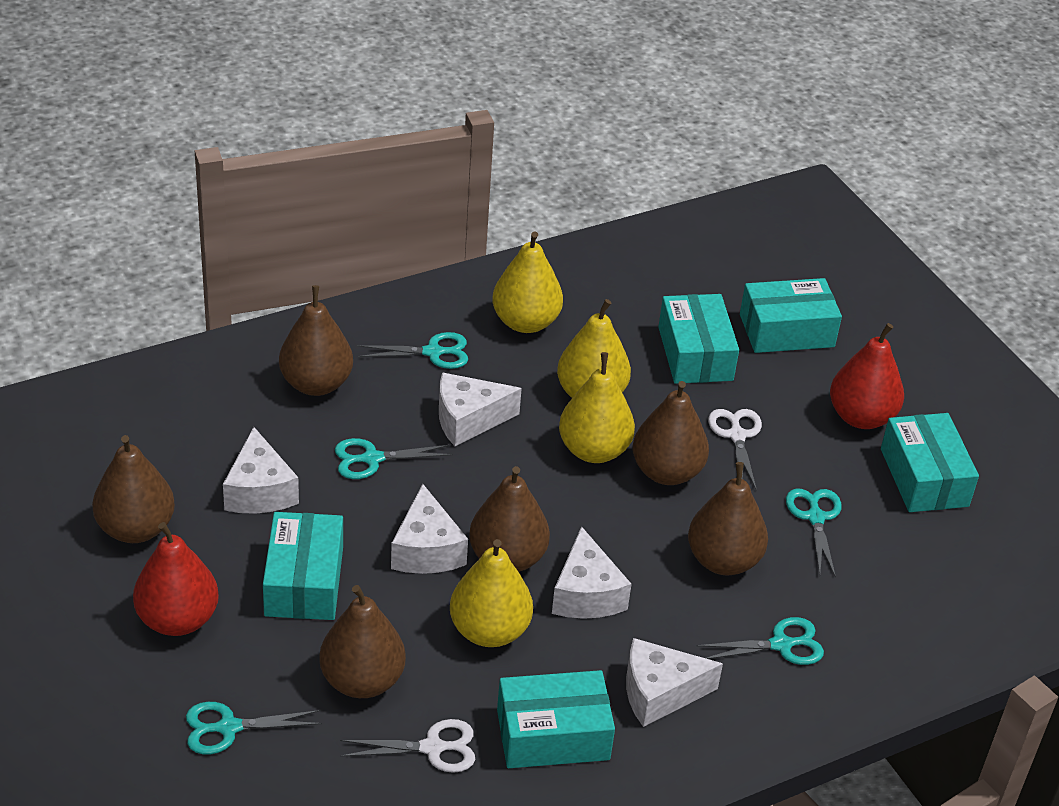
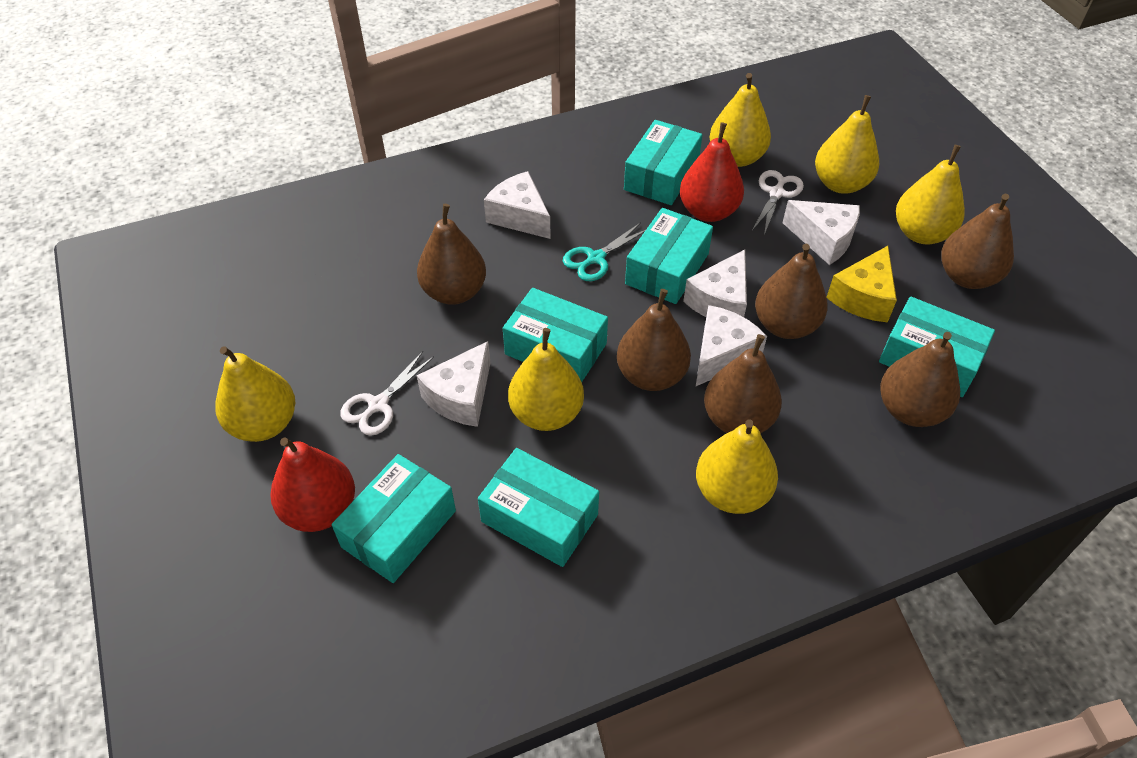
turquoise box: [263,512,343,620] [497,670,615,768] [658,294,739,384] [740,278,842,353] [881,413,979,512] = 5 -> [332,454,456,583] [478,448,599,567] [503,288,608,382] [624,120,702,205] [625,208,713,304] [879,297,995,397] = 6
turquoise scissors: [186,702,322,754] [335,438,453,479] [357,332,468,369] [696,617,824,665] [786,488,841,578] = 5 -> [563,222,646,281] = 1
yellow cheese: none = 0 -> [827,246,897,323] = 1
yellow pear: [450,539,533,647] [492,231,563,333] [557,299,631,398] [559,352,635,463] = 4 -> [215,346,295,442] [508,328,584,431] [696,419,778,514] [709,73,771,167] [815,95,879,194] [896,145,965,244] = 6

